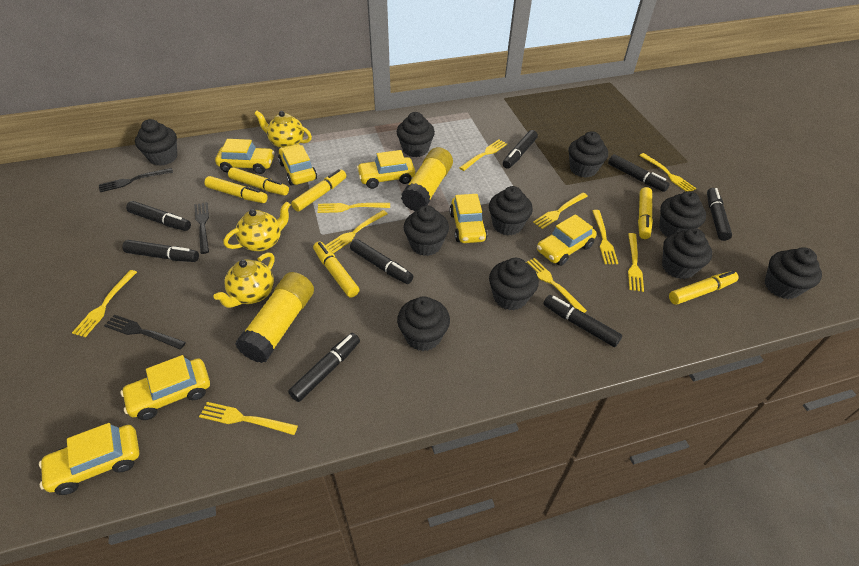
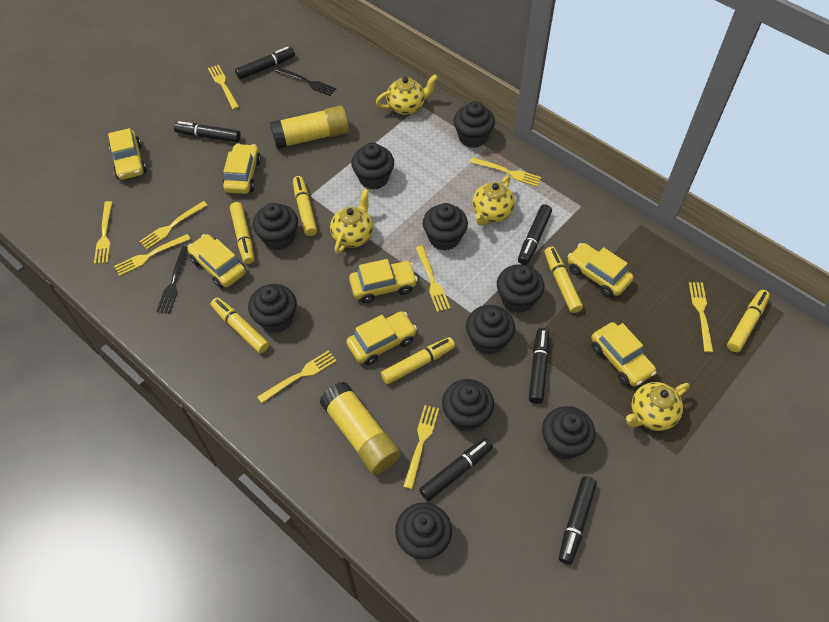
black fork: [99,168,173,192] [104,315,186,349] [194,202,209,254] = 3 -> [156,246,188,314] [275,67,336,96] = 2
black marker: [122,240,199,262] [126,201,191,231] [288,333,360,402] [350,239,413,284] [503,130,538,169] [543,295,622,347] [608,154,670,192] [707,188,732,241] = 8 -> [174,121,241,142] [235,47,295,79] [419,438,493,501] [518,204,552,265] [529,328,549,404] [559,476,597,565] = 6
yellow fork: [72,270,137,337] [199,402,298,435] [317,203,390,213] [326,210,388,253] [459,139,507,171] [527,258,587,313] [533,193,588,229] [593,210,618,264] [628,233,644,292] [639,153,696,191] = 10 -> [94,201,112,264] [114,234,190,276] [139,201,208,249] [208,65,239,110] [258,350,337,403] [403,405,439,489] [416,246,450,312] [470,157,542,187] [689,282,713,353] = 9
yellow teapot: [213,252,274,308] [223,201,291,251] [254,111,312,148] = 3 -> [330,189,374,254] [376,74,438,115] [472,175,515,226] [626,382,690,431] = 4

